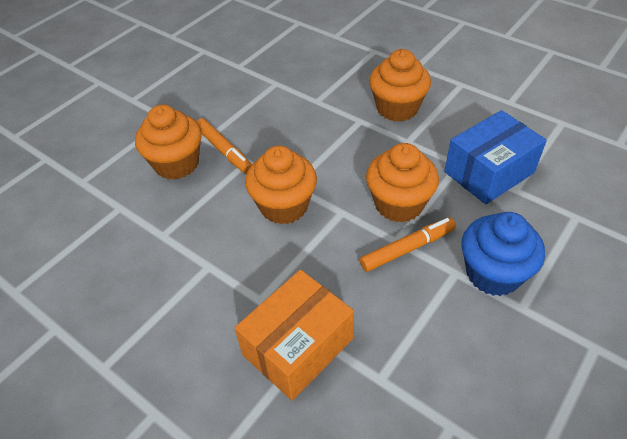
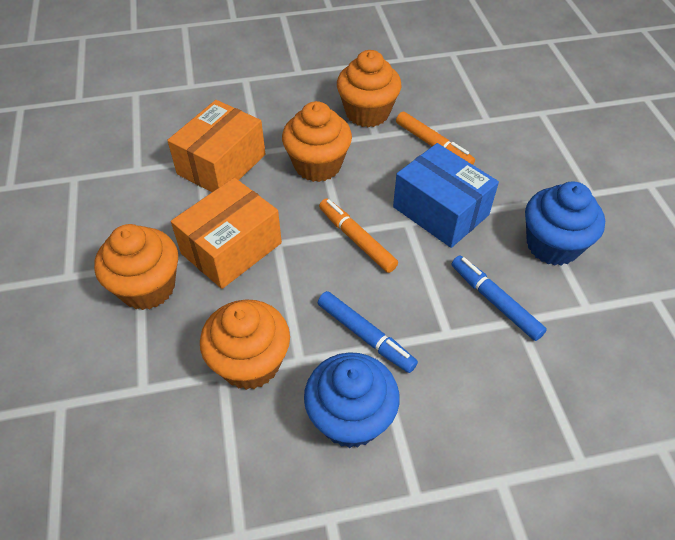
blue cupcake: [461,212,545,296] = 1 -> [304,352,400,448] [525,181,605,266] = 2
blue marker: none = 0 -> [318,291,418,373] [451,256,547,341] = 2
orange box: [235,270,354,401] = 1 -> [167,100,265,192] [171,178,282,289] = 2

